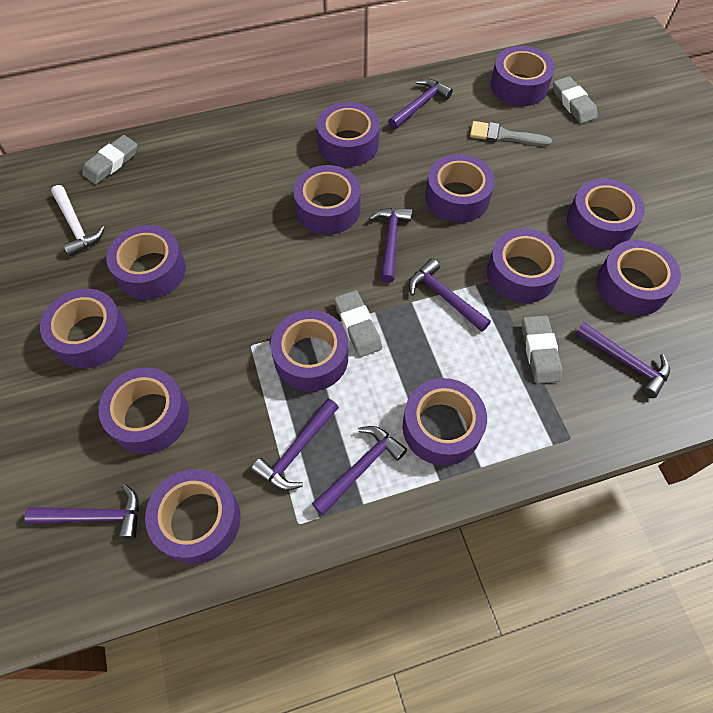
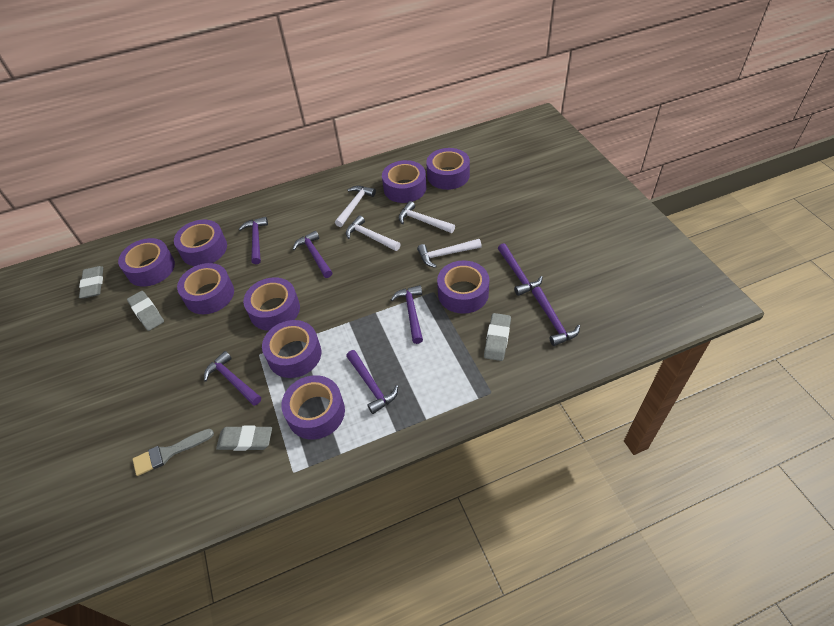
purple tape: [40,289,128,368] [98,367,189,454] [106,225,186,300] [145,469,240,564] [271,310,348,392] [293,165,361,235] [317,102,380,167] [403,378,487,466] [425,154,495,223] [487,228,565,303] [491,46,555,106] [567,178,645,249] [596,240,681,316] = 13 -> [118,238,175,287] [174,220,227,266] [177,263,234,314] [243,277,300,331] [262,320,321,378] [281,375,345,439] [382,160,426,203] [426,148,470,190] [437,260,489,314] = 9
white hammer: [51,185,105,256] = 1 -> [335,186,376,227] [346,215,400,251] [399,201,455,233] [417,239,482,268] = 4

